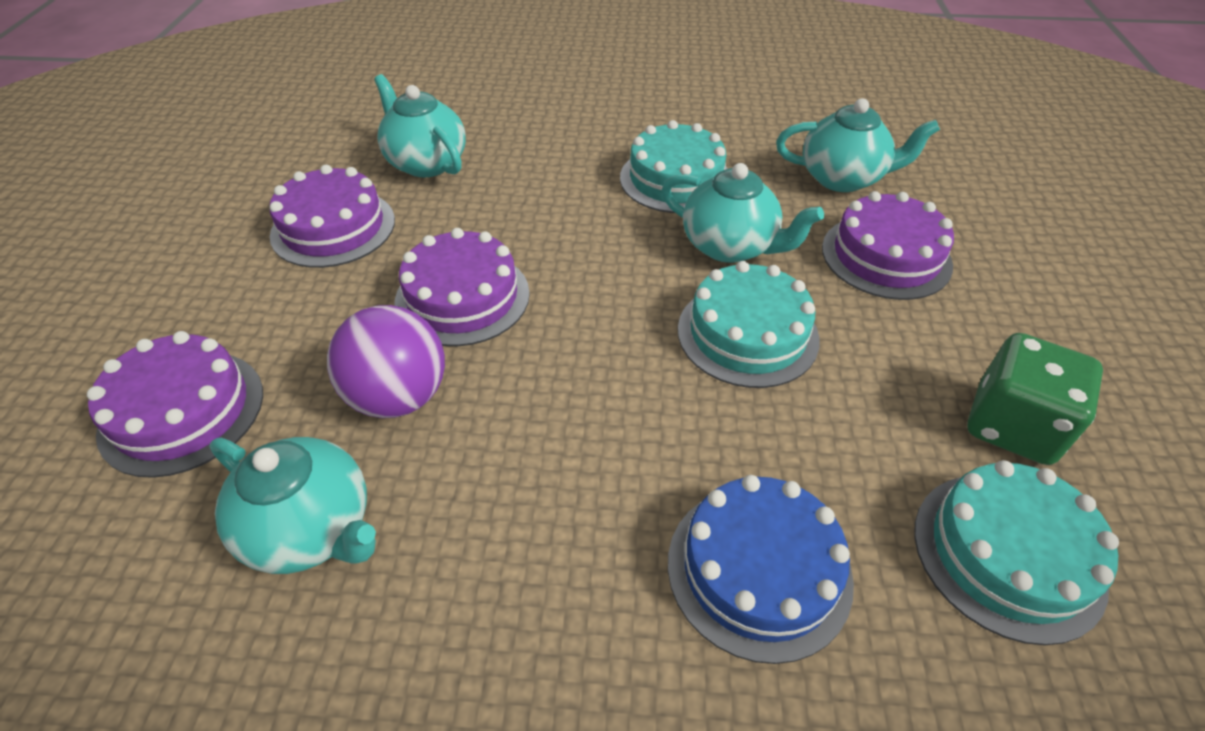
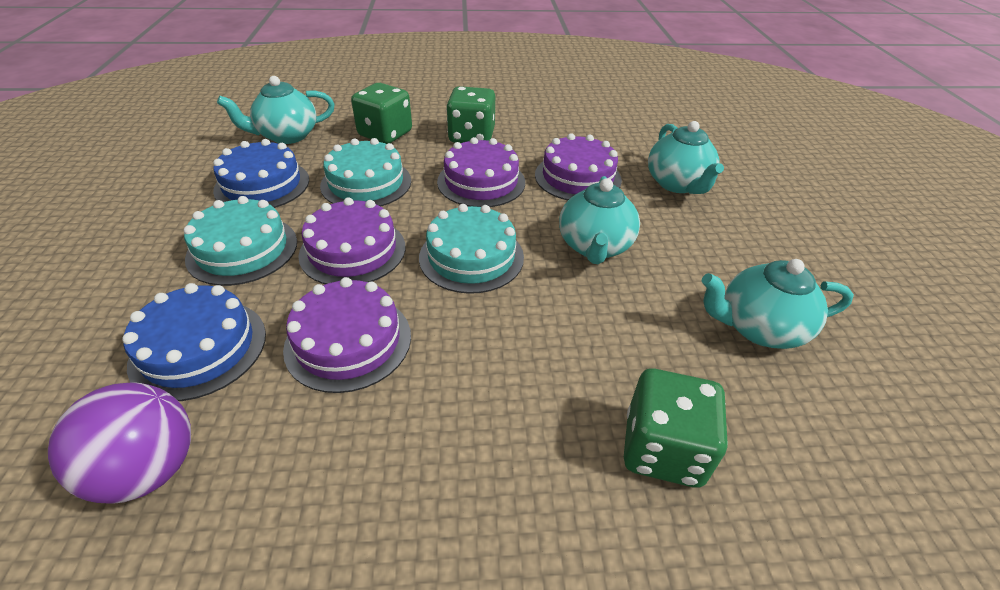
blue cake: [668,475,854,664] = 1 -> [122,283,266,401] [213,139,309,208] = 2
green dice: [967,333,1103,465] = 1 -> [351,83,412,144] [446,86,495,143] [624,368,728,488] = 3

